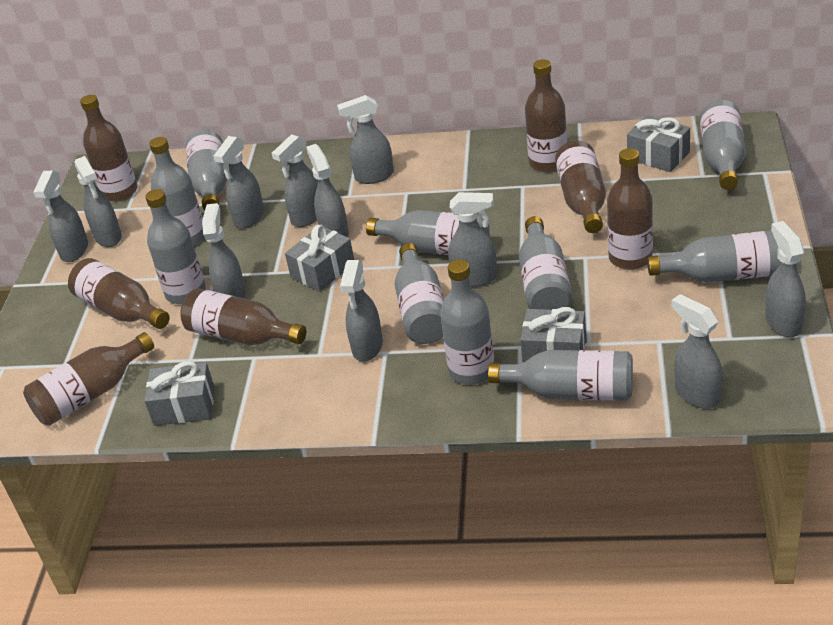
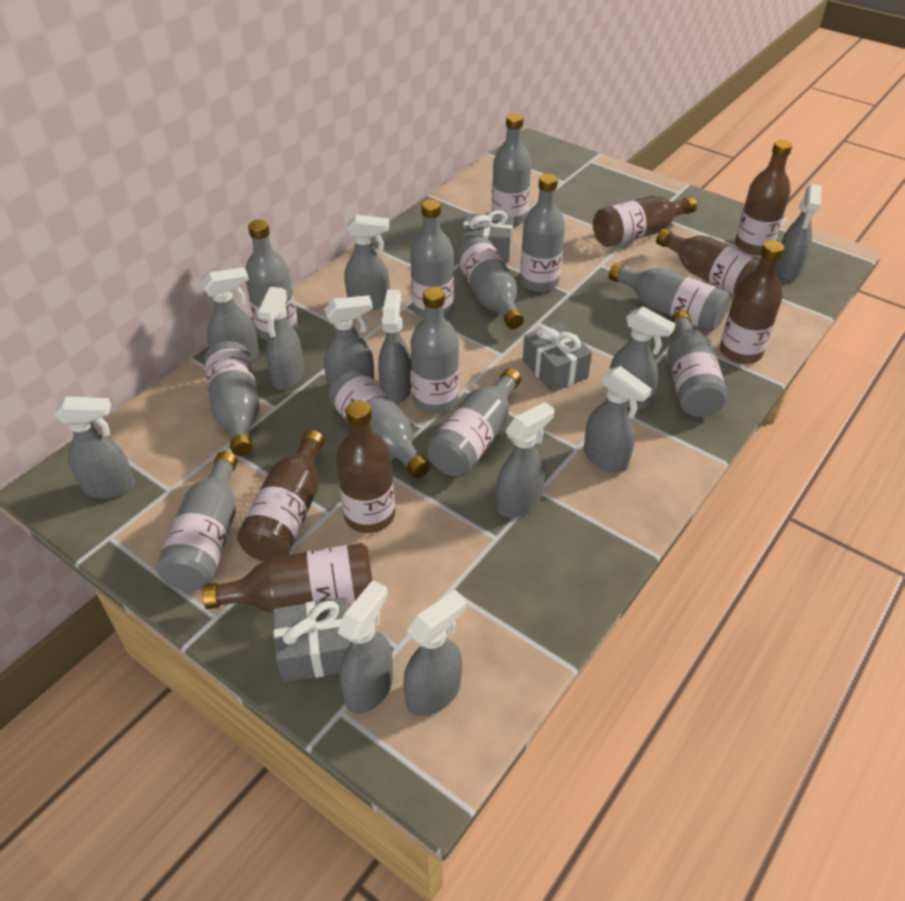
grey bottle: [146,189,206,304] [149,137,204,246] [186,129,227,210] [366,210,490,255] [395,243,444,344] [440,259,494,385] [488,350,633,401] [519,216,572,310] [647,231,781,282] [700,100,746,190] = 10 -> [156,451,238,591] [204,341,259,456] [245,220,298,340] [329,369,430,478] [410,200,454,318] [411,287,459,414] [427,368,521,477] [457,237,524,329] [492,114,531,226] [520,174,565,292] [609,263,730,331] [668,311,728,417] = 12
grey gift: [144,361,215,426] [285,225,354,292] [520,307,586,362] [627,115,690,172] = 4 -> [273,597,351,682] [461,210,514,263] [523,322,592,392] = 3
grey spray bottle: [33,171,88,262] [75,156,122,247] [202,203,246,299] [213,136,264,228] [272,134,318,227] [306,144,349,237] [337,95,394,184] [340,260,383,362] [448,192,497,287] [671,294,723,409] [765,221,806,337] = 11 -> [54,396,135,498] [201,267,259,362] [257,287,304,390] [324,295,374,391] [338,580,393,714] [344,215,390,309] [378,290,412,404] [403,590,466,716] [496,402,554,517] [584,366,652,473] [610,307,675,410] [776,184,822,281] = 12

